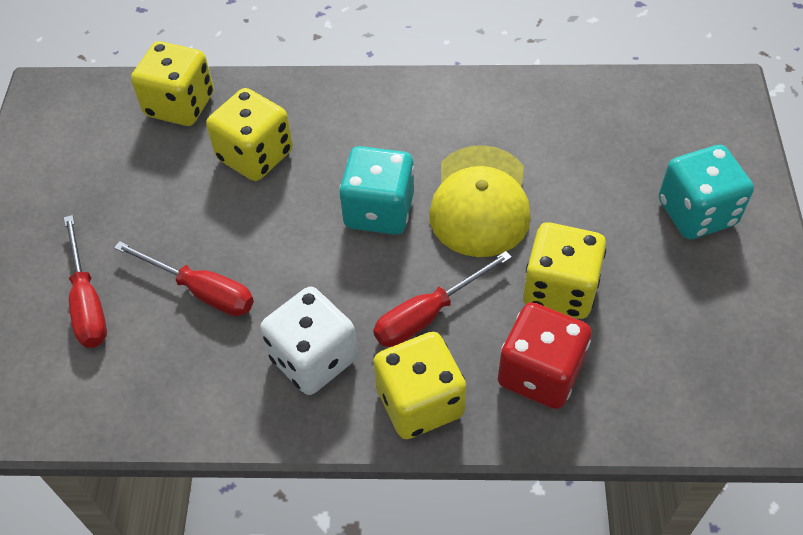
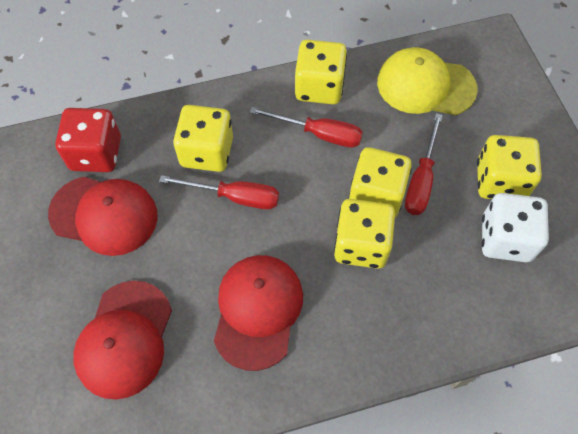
red cap: none = 0 -> [48,177,158,256] [73,281,172,400] [214,255,303,371] = 3
turquoise dice: [339,146,414,235] [659,145,754,239] = 2 -> none = 0
yellow dice: [131,41,214,126] [206,88,293,181] [373,332,466,439] [523,222,606,319] = 4 -> [173,105,233,172] [295,40,347,104] [334,199,395,269] [349,147,412,217] [477,135,542,199] = 5

